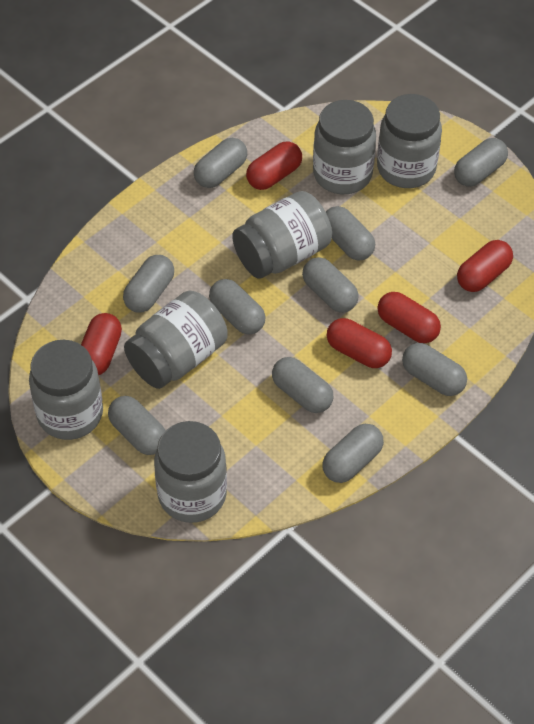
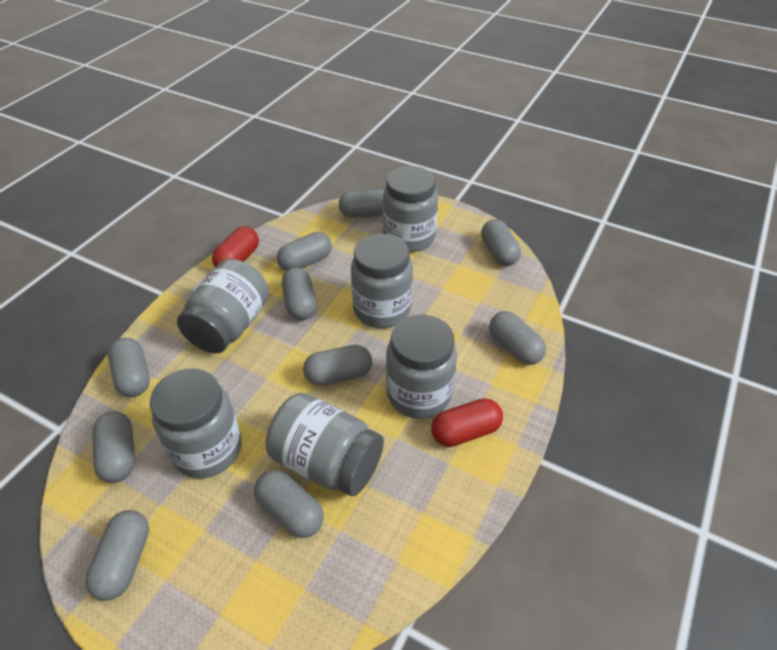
red capsule: [81,313,122,375] [246,141,302,190] [327,318,392,368] [377,292,441,343] [457,240,513,292] = 5 -> [212,226,259,267] [431,398,503,447] = 2

